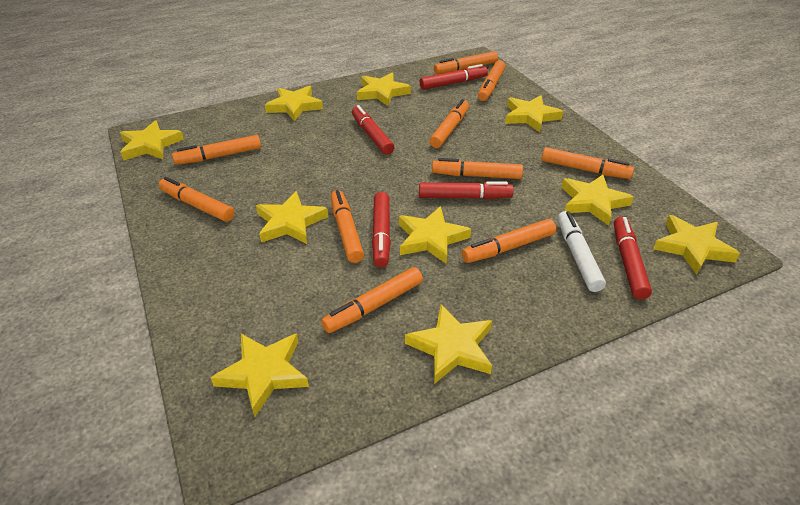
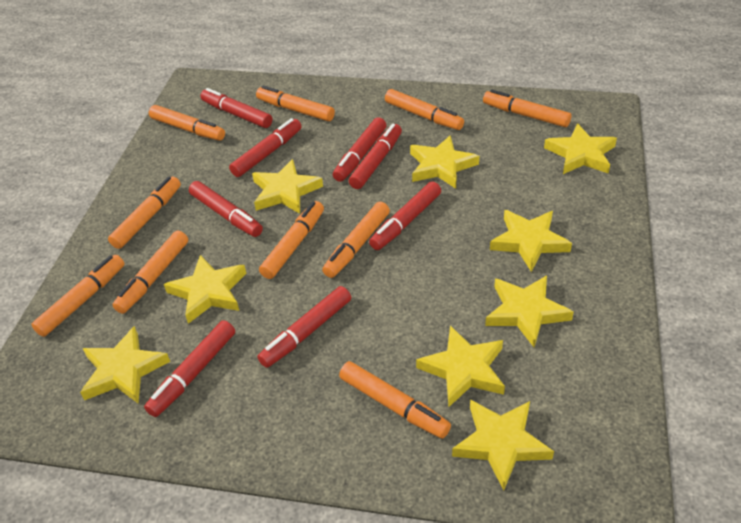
red marker: [352,105,394,155] [372,192,391,267] [419,181,514,199] [420,64,488,90] [614,217,652,299] = 5 -> [144,320,235,417] [189,181,263,237] [200,88,272,128] [229,118,302,177] [257,286,351,368] [333,117,387,182] [349,123,402,189] [369,181,441,250] = 8
white marker: [558,211,606,292] = 1 -> none = 0
yellow star: [120,120,184,161] [211,333,309,417] [256,191,328,244] [265,86,323,121] [357,72,411,106] [399,206,471,264] [405,304,492,384] [505,95,563,132] [561,175,634,226] [653,215,740,275] = 10 -> [80,326,170,403] [164,255,246,324] [252,159,323,214] [410,135,479,189] [416,326,505,407] [452,400,554,490] [485,275,574,347] [490,210,572,272] [544,123,617,174] = 9

